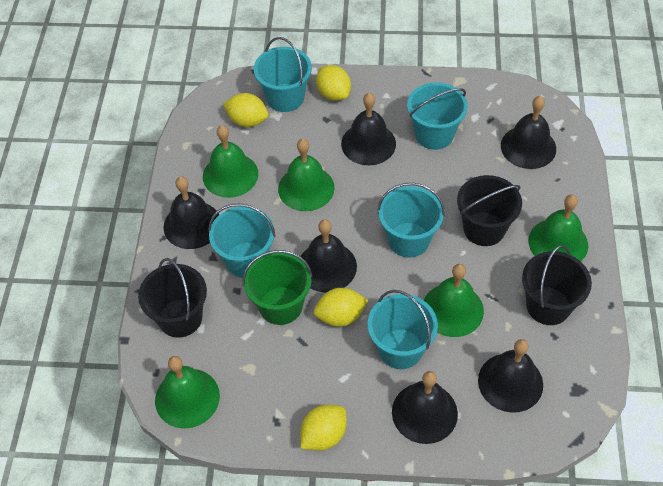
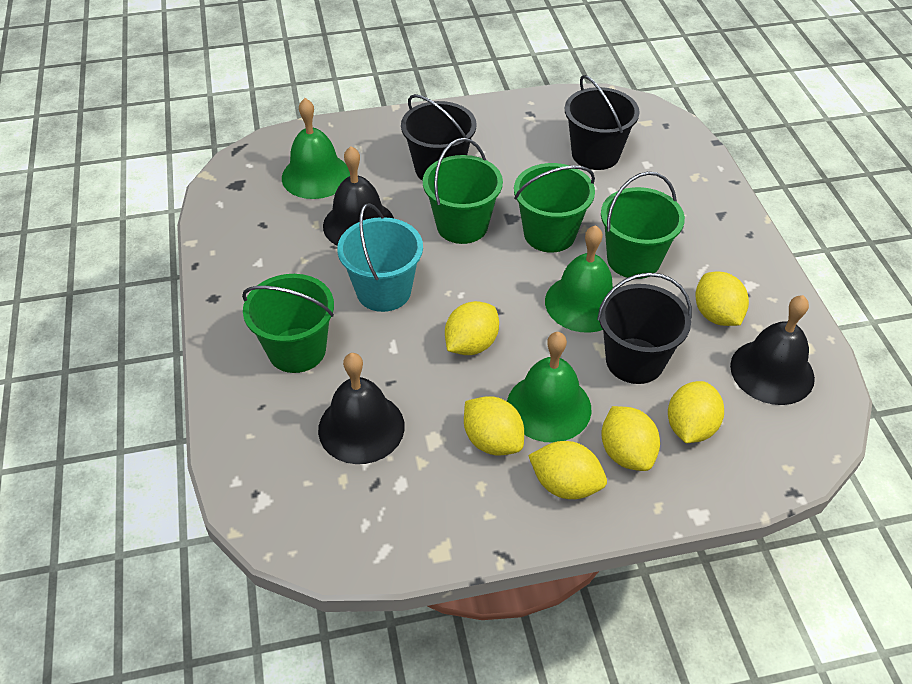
black bell: [164,177,219,249] [300,219,357,292] [341,93,396,165] [392,371,458,444] [478,339,543,413] [501,96,556,169] = 6 -> [318,353,405,464] [323,146,394,246] [730,295,815,405] = 3
green bell: [155,356,220,429] [203,125,258,198] [278,139,335,211] [424,264,484,337] [529,195,588,261] = 5 -> [282,98,350,199] [507,332,591,443] [545,225,613,333] = 3
green bucket: [243,250,312,325] = 1 -> [242,274,334,373] [423,138,503,244] [514,163,595,253] [601,172,685,279] = 4
turquoise bucket: [208,203,276,278] [254,37,312,112] [368,290,438,369] [377,183,445,257] [407,83,468,150] = 5 -> [337,203,423,312] = 1
yellow lemon: [223,93,268,127] [300,405,347,451] [314,288,368,327] [316,65,351,101] = 4 -> [445,301,499,355] [464,396,524,456] [528,441,607,499] [601,406,660,471] [668,381,724,443] [695,272,749,326] = 6

